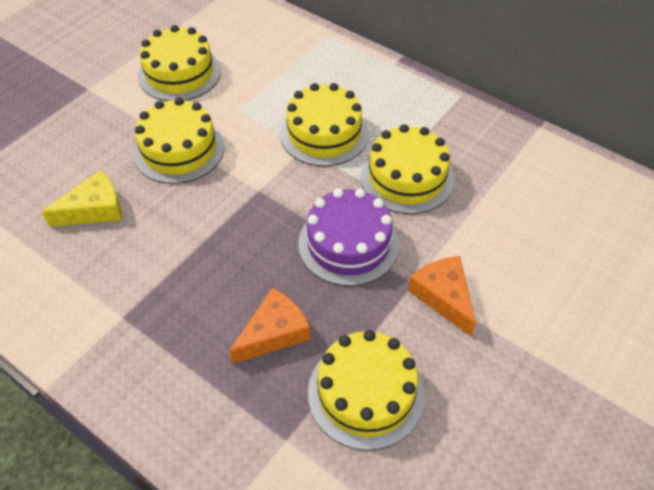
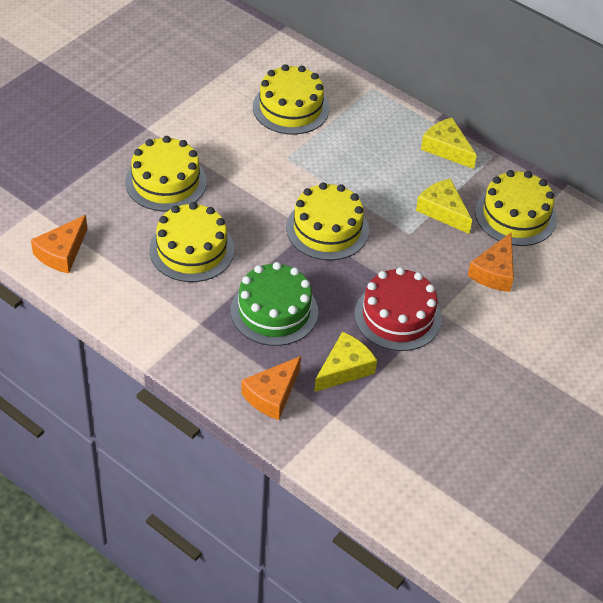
green cake: none = 0 -> [231,262,318,346] = 1
orange cheese: [229,288,311,364] [408,256,476,336] = 2 -> [31,215,87,274] [241,356,301,420] [468,233,514,292] = 3
purple cake: [298,188,399,286] = 1 -> none = 0
red cake: none = 0 -> [354,267,442,351] = 1
yellow cheese: [42,170,122,227] = 1 -> [314,332,377,392] [416,178,472,234] [421,118,477,169] = 3

